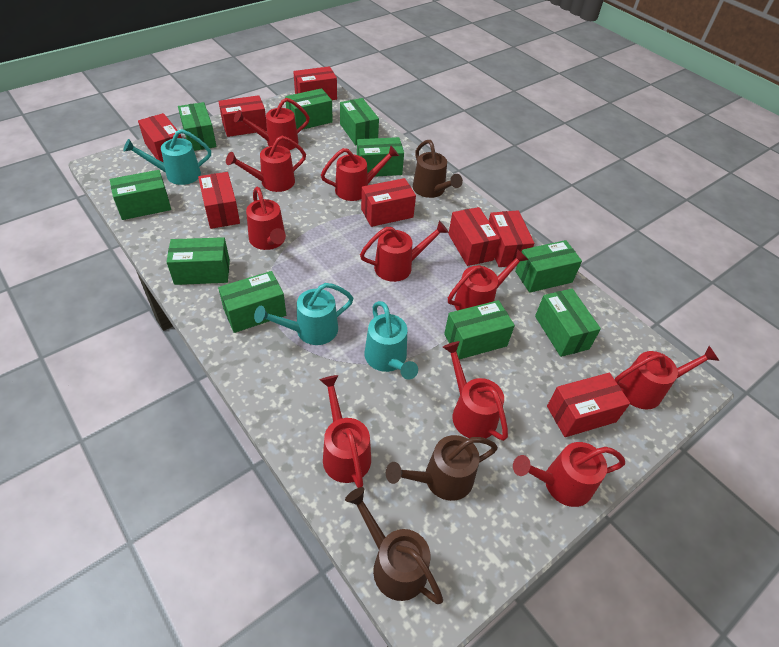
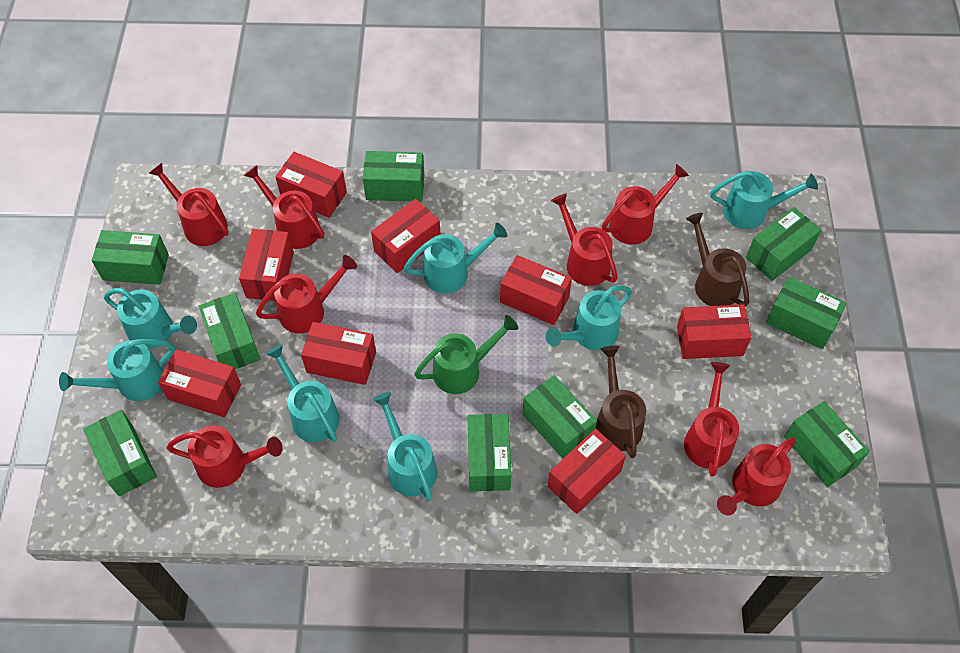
brown watering can: [345,487,443,604] [386,435,498,501] [413,140,463,198] = 3 -> [595,346,646,458] [686,213,749,307] = 2
green box: [110,170,171,220] [167,237,230,285] [178,102,217,151] [218,271,286,333] [285,88,333,130] [340,98,379,145] [357,137,404,177] [444,300,515,360] [515,240,582,293] [535,289,601,357] = 10 -> [83,410,157,496] [92,230,169,285] [199,293,261,369] [363,151,424,202] [468,414,512,491] [523,375,597,459] [746,207,821,281] [766,277,847,349] [784,401,869,487] = 9
green watering can: none = 0 -> [414,315,518,394] = 1
red watering can: [226,136,306,192] [234,98,310,150] [246,187,286,250] [320,375,371,488] [321,145,399,201] [360,221,448,282] [443,341,508,441] [448,249,528,311] [513,442,625,507] [615,346,719,409] = 10 -> [149,163,228,246] [167,426,283,488] [244,165,324,249] [256,255,357,334] [551,193,618,286] [602,164,689,245] [684,362,739,477] [717,437,796,515] = 8
turquoise watering can: [123,129,211,185] [254,283,353,345] [365,301,418,380] = 3 -> [59,339,175,401] [104,288,197,349] [266,344,339,442] [373,392,437,501] [404,223,508,294] [546,285,632,350] [710,171,818,229] = 7

